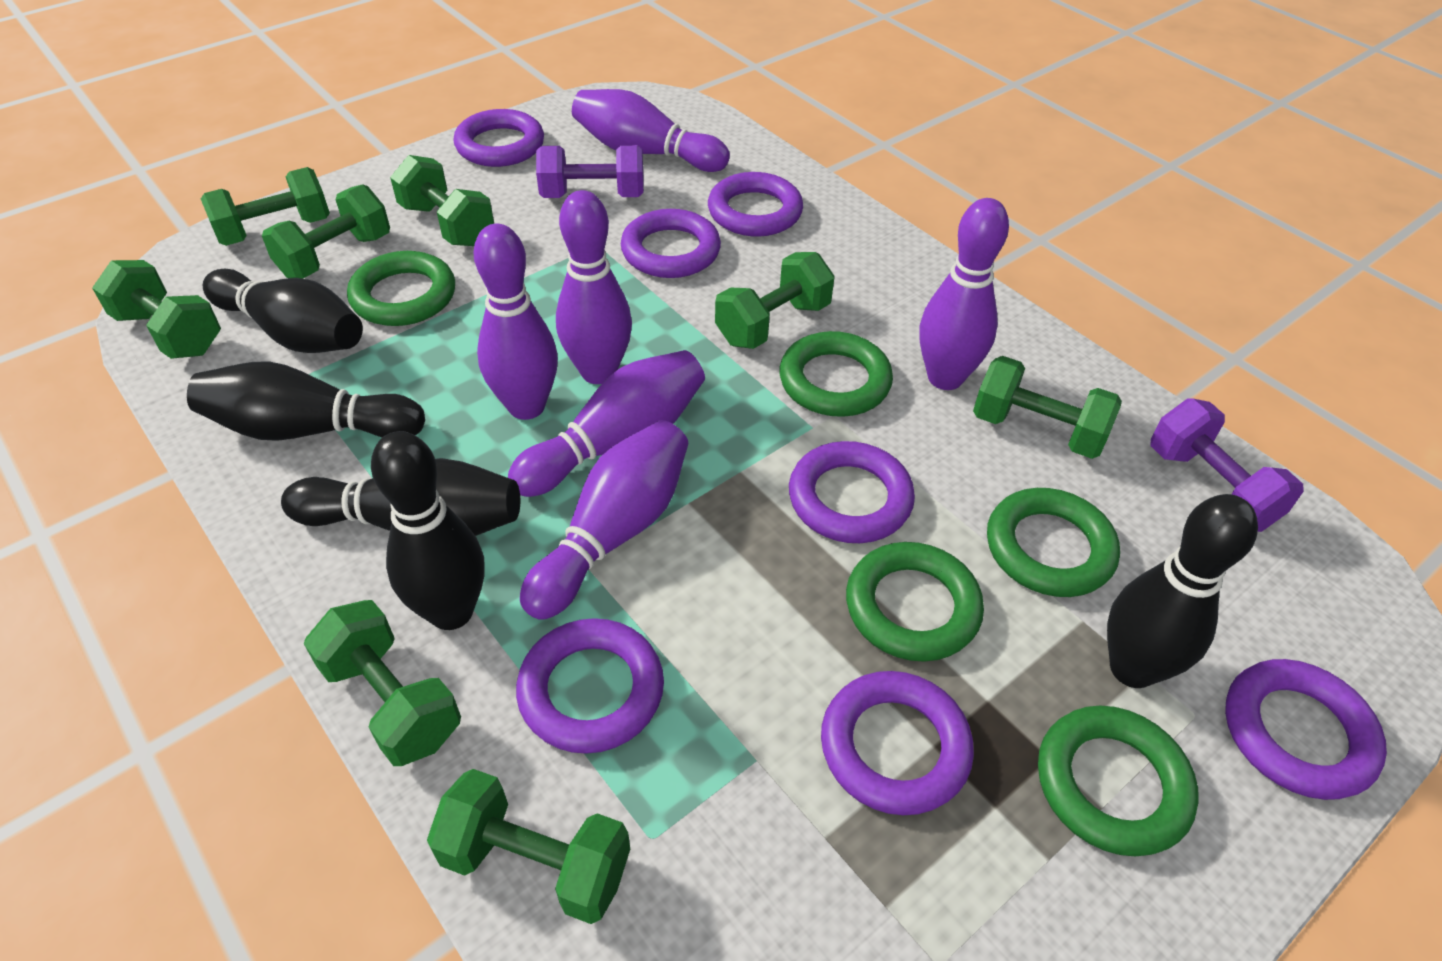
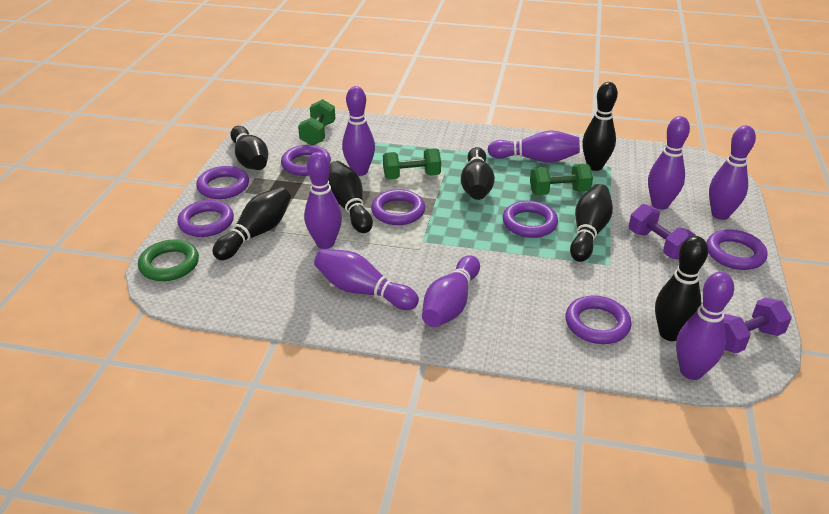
black bowling pin: [187,361,425,441] [203,269,363,353] [281,458,520,536] [371,431,485,630] [1107,494,1258,688] = 5 -> [212,187,291,260] [230,126,268,170] [328,161,373,233] [461,147,495,200] [570,184,613,262] [582,82,618,171] [655,236,708,341] = 7
green dumbbell: [92,260,221,359] [201,167,330,246] [262,184,390,279] [304,600,461,766] [390,155,494,246] [427,769,630,924] [715,252,835,349] [973,356,1122,459] = 8 -> [298,99,335,145] [383,148,441,179] [530,164,593,195] = 3
green ring: [347,251,455,326] [780,331,893,417] [846,542,984,662] [987,488,1120,597] [1038,705,1199,856] = 5 -> [138,240,199,281] = 1
purple bowling pin: [474,224,558,420] [508,350,705,497] [520,420,688,620] [556,190,632,384] [572,89,730,172] [919,198,1009,390] = 6 -> [304,152,342,249] [314,249,419,310] [342,86,375,176] [422,255,480,327] [487,130,580,163] [648,116,690,210] [676,272,734,380] [709,125,756,220] = 8

